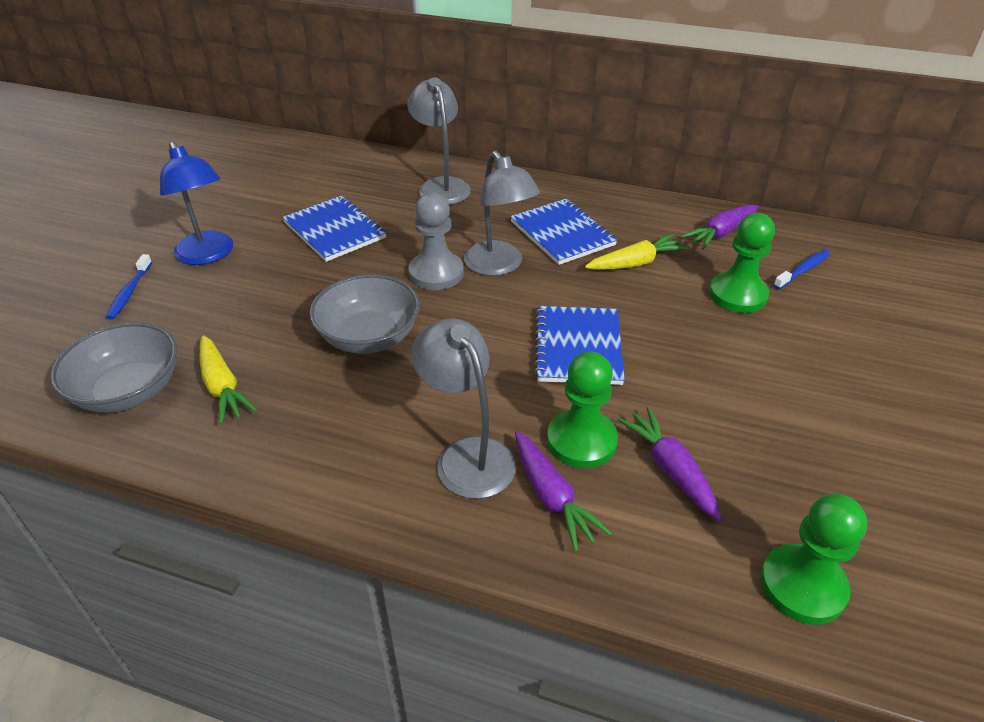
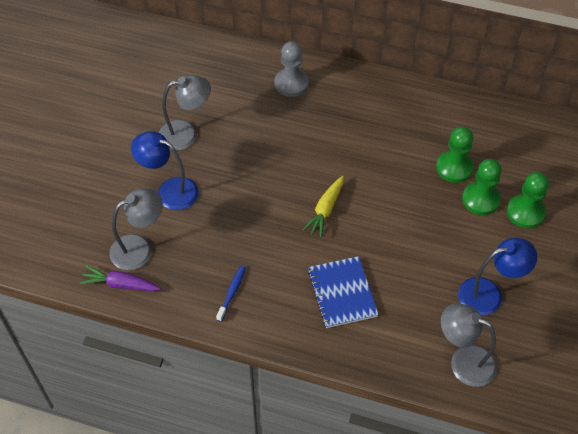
blue lamp: [160,141,233,265] = 1 -> [131,131,199,210] [458,238,537,316] = 2
blue notebook: [282,196,387,262] [510,199,617,265] [534,306,625,385] = 3 -> [308,256,379,328] = 1
blue toothbrush: [106,254,152,320] [773,250,830,289] = 2 -> [216,266,246,322] = 1
grey bowl: [51,322,177,413] [310,274,420,354] = 2 -> none = 0
purple carrot: [515,431,612,552] [618,407,722,521] [680,205,759,250] = 3 -> [79,265,161,292] = 1
yellow carrot: [200,335,257,425] [585,233,689,270] = 2 -> [302,176,344,238] = 1

